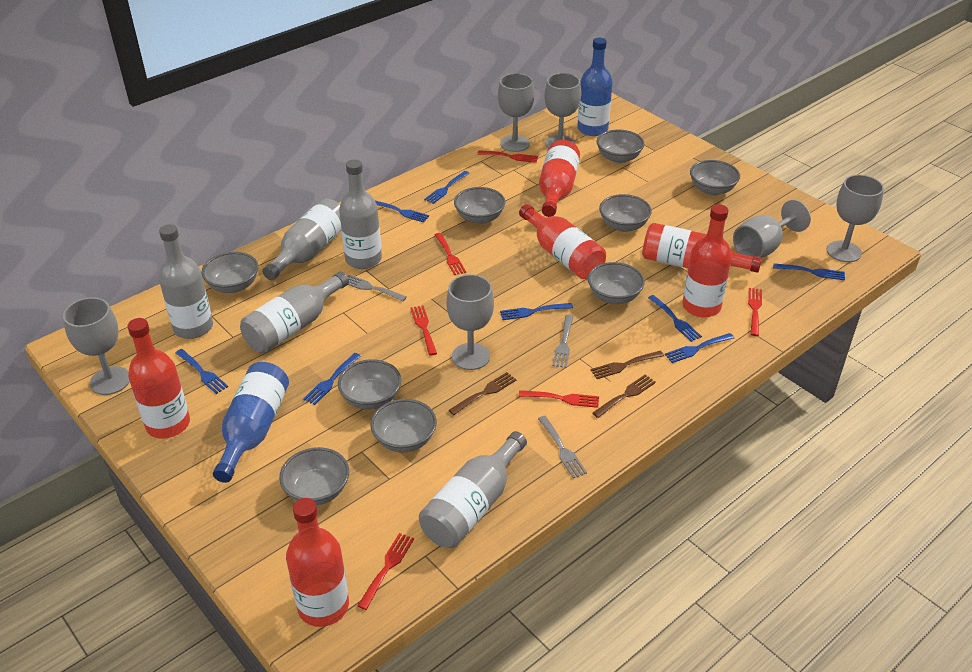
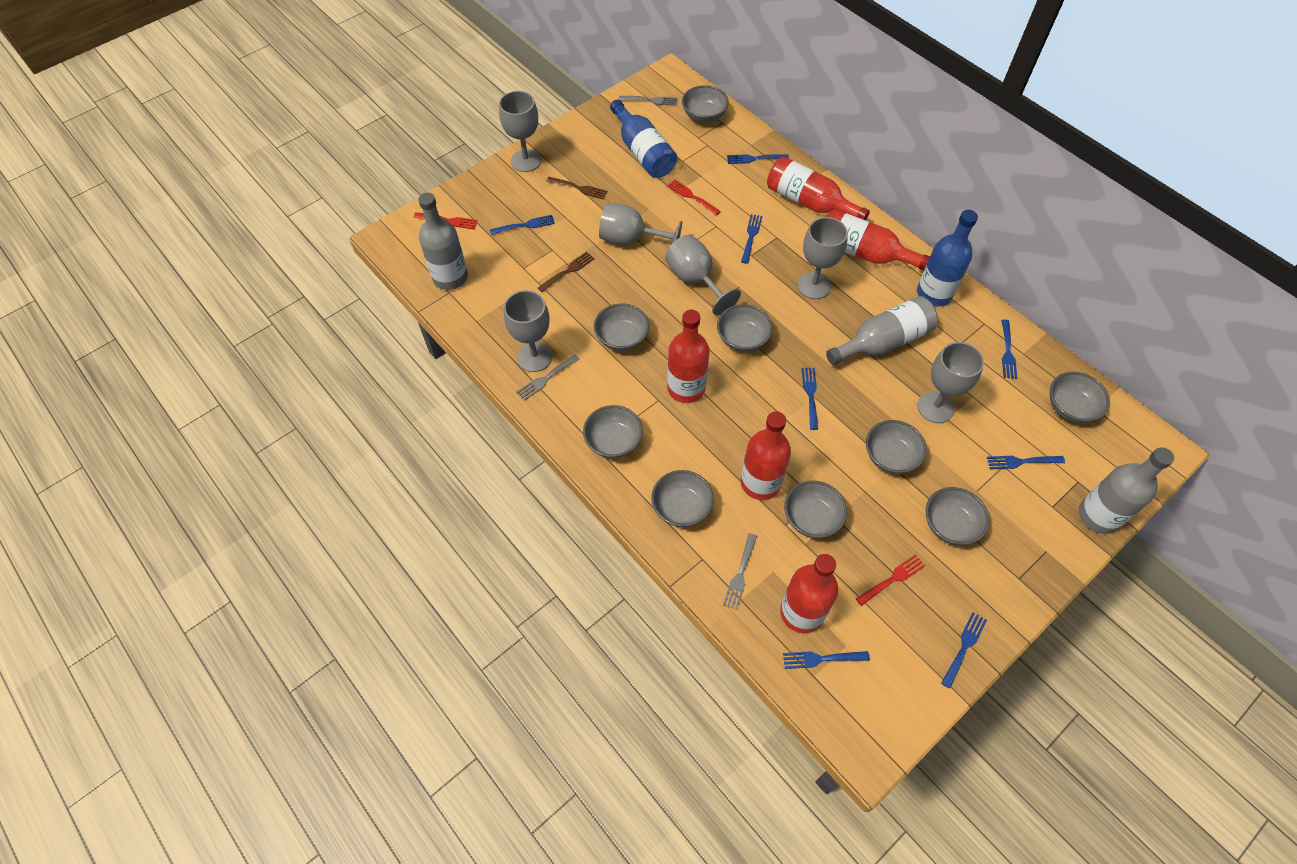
brown fork: [449,372,516,415] [590,351,664,379] [592,375,656,418] = 3 -> [538,252,595,292] [546,177,607,199] = 2
grey bottle: [159,224,213,339] [240,271,349,353] [262,198,341,280] [339,159,382,269] [419,431,527,548] = 5 -> [418,193,468,290] [826,296,938,365] [1079,447,1174,534] = 3
red bottle: [127,318,190,439] [286,498,349,627] [519,204,606,279] [539,140,580,217] [642,223,762,273] [683,204,732,318] = 6 -> [667,310,710,403] [741,412,791,500] [767,156,870,220] [780,554,838,633] [827,209,930,270] = 5
red fork: [358,533,414,610] [410,305,437,355] [435,233,466,275] [478,150,538,163] [519,390,599,408] [748,288,762,336] = 6 -> [414,212,478,230] [667,179,721,215] [856,554,925,606] = 3

